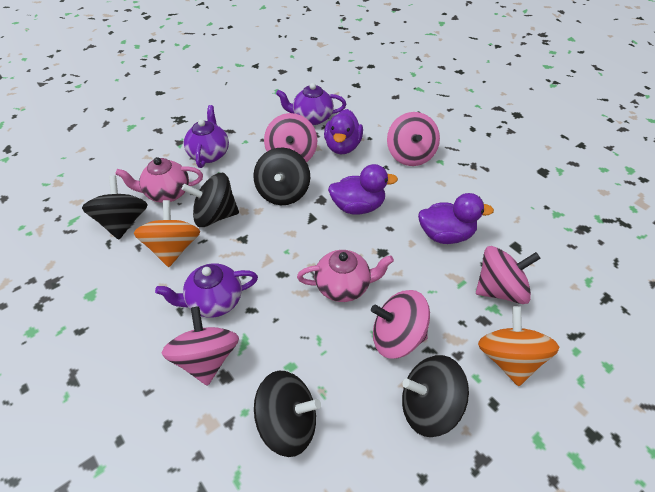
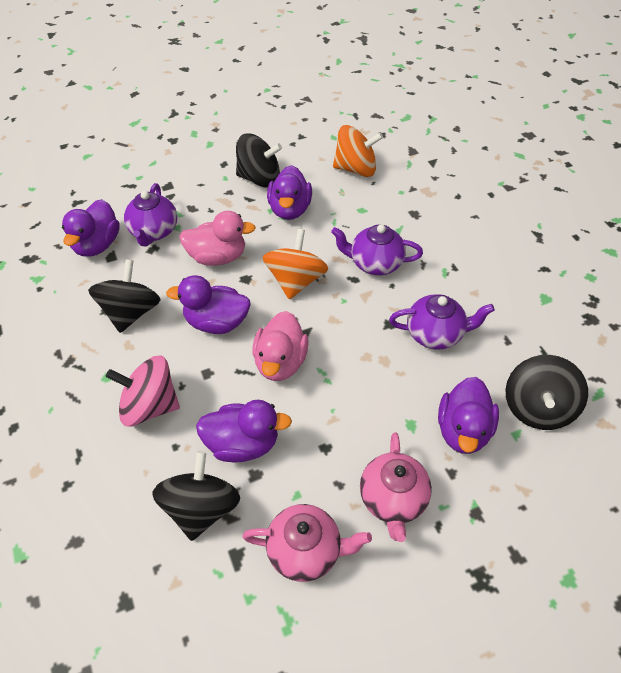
black spinning top: [82,176,148,240] [182,173,239,227] [253,148,310,205] [254,371,321,457] [402,355,469,437] = 5 -> [88,259,161,333] [152,451,240,541] [236,133,282,188] [506,355,588,430] = 4
pink duck: none = 0 -> [179,211,256,266] [252,311,309,381] = 2
pink spinning top: [162,306,239,386] [264,113,317,162] [371,290,430,359] [387,112,440,166] [476,246,541,304] = 5 -> [106,356,180,427] = 1
purple duck: [324,109,363,154] [328,164,398,215] [418,193,494,244] = 3 -> [62,199,120,257] [166,275,251,334] [196,400,292,463] [267,165,312,220] [438,377,499,454] = 5

